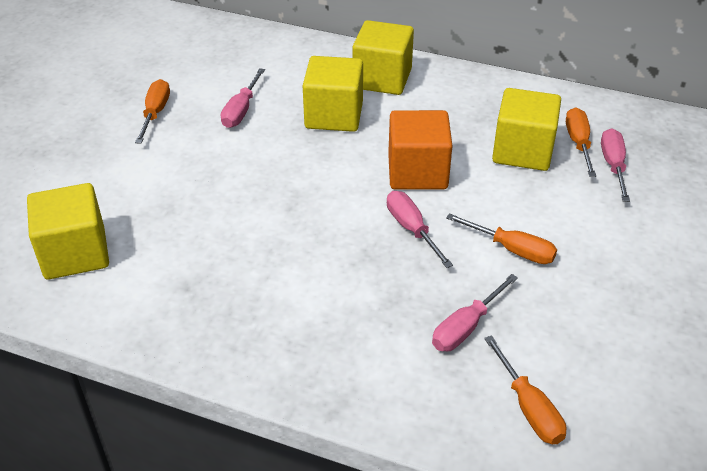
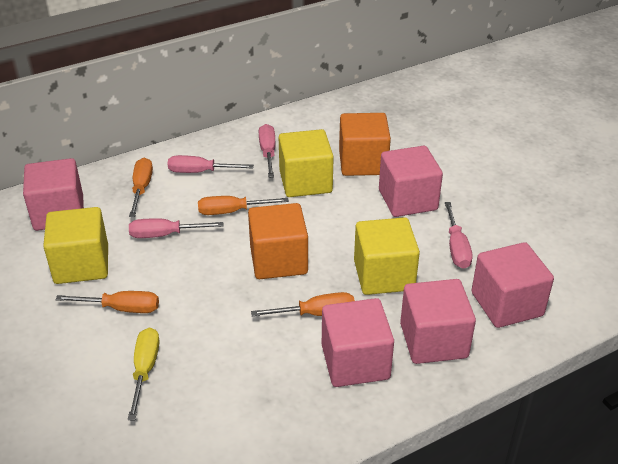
orange cube: [388,110,452,189] = 1 -> [248,203,308,279] [339,113,391,176] = 2
pink cube: none = 0 -> [23,158,84,231] [322,298,394,387] [379,146,443,217] [400,279,476,364] [472,242,554,328] = 5
yellow cube: [27,183,109,279] [303,56,363,132] [353,20,414,95] [492,88,561,171] = 4 -> [43,207,108,284] [279,129,334,197] [354,217,420,295] = 3
yellow screwdriver: none = 0 -> [128,327,159,420] = 1

